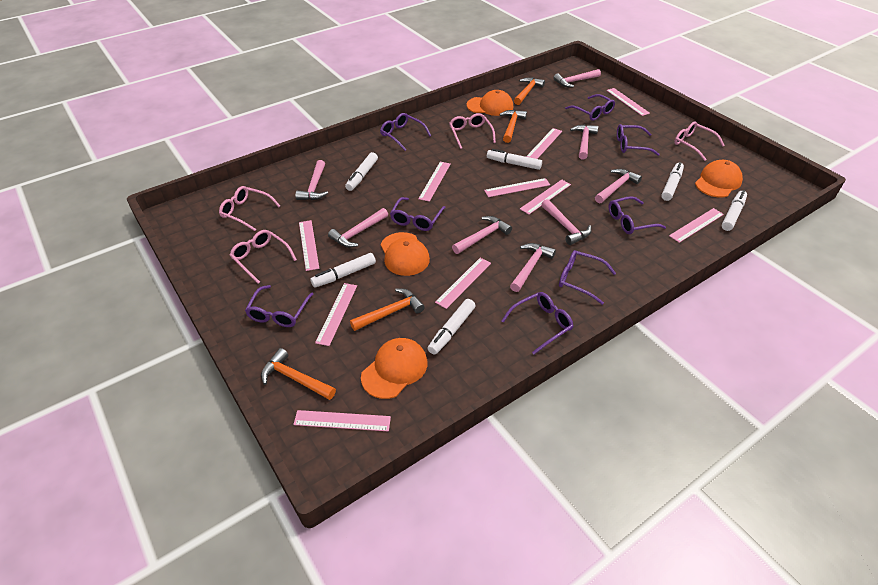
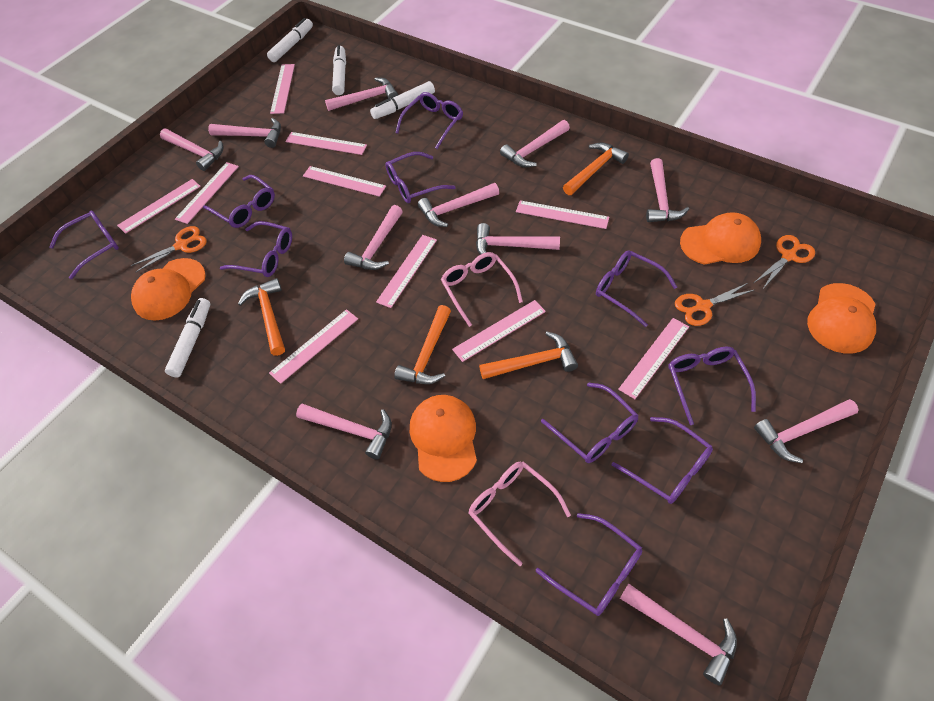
orange scissors: none = 0 -> [131,226,207,273] [675,283,754,326] [754,235,815,289] = 3
pink glasses: [219,186,280,231] [230,230,297,284] [449,113,496,149] [674,122,725,161] = 4 -> [441,252,523,327] [468,461,571,566] = 2
pink hammer: [295,160,328,200] [328,208,388,247] [452,216,512,254] [510,243,556,292] [541,199,591,245] [553,69,601,87] [570,125,599,160] [595,169,642,203] = 8 -> [160,129,223,171] [208,118,281,148] [296,404,392,460] [325,77,398,111] [344,205,403,270] [418,183,499,227] [476,223,560,255] [500,120,570,167] [620,583,737,686] [646,158,689,222] [754,399,859,463] = 11
purple glasses: [245,285,313,327] [380,113,431,151] [390,197,446,231] [501,292,574,354] [559,250,616,305] [565,94,615,121] [609,196,666,234] [617,124,660,156] = 8 -> [49,211,119,279] [203,175,275,228] [220,221,292,277] [385,152,456,203] [396,92,463,149] [536,513,643,616] [541,382,639,463] [596,250,677,327] [612,417,713,504] [668,347,756,425] = 10
white marker: [310,253,376,288] [345,152,378,191] [428,299,476,355] [487,149,542,170] [661,162,684,201] [722,190,747,231] = 6 -> [165,298,210,377] [267,18,313,62] [332,45,346,95] [370,81,435,119] = 4

